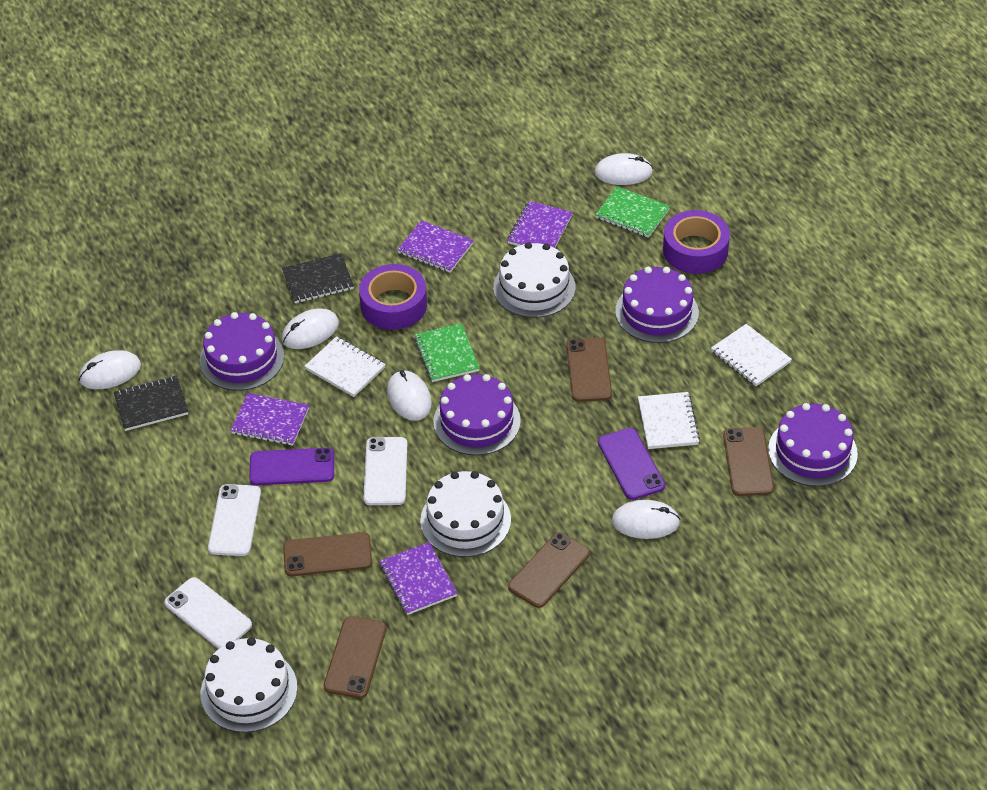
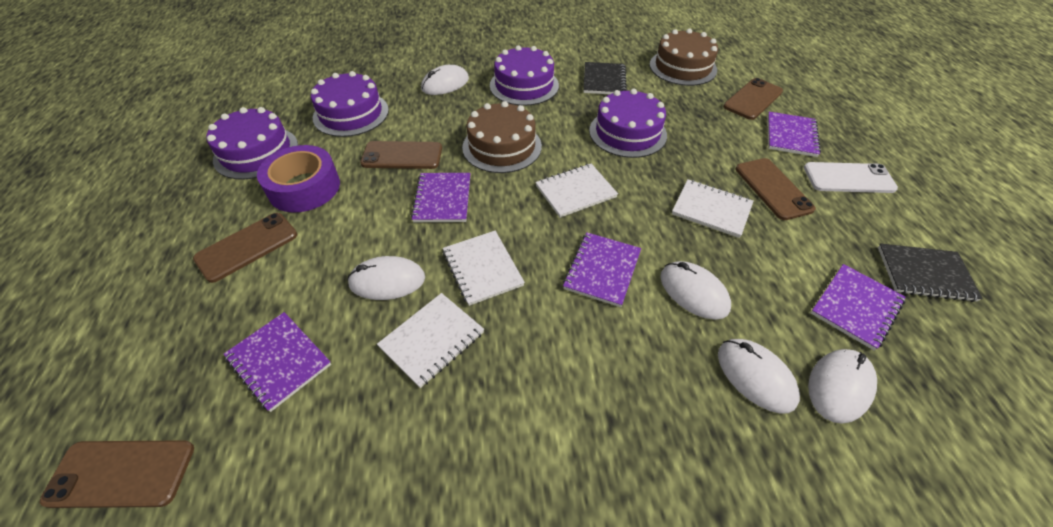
brown cake: none = 0 -> [462,101,542,173] [649,29,718,86] = 2
green notebook: [414,323,480,382] [595,186,670,238] = 2 -> none = 0
purple notebook: [231,393,309,446] [380,542,457,615] [397,220,474,273] [507,201,573,248] = 4 -> [224,312,331,412] [411,173,470,222] [563,232,641,307] [768,112,821,157] [811,264,906,350] = 5
purple phone: [249,448,334,485] [598,428,665,500] = 2 -> none = 0
purple tape: [359,264,427,330] [663,210,730,274] = 2 -> [257,145,340,212] = 1
white cake: [200,637,297,733] [420,471,511,557] [493,242,575,318] = 3 -> none = 0
white notebook: [304,336,386,397] [638,392,700,449] [711,324,792,386] = 3 -> [377,293,484,388] [443,231,525,306] [536,163,618,218] [672,179,754,238] = 4
white phone: [164,577,252,649] [208,484,261,556] [364,437,407,505] = 3 -> [804,162,898,193] = 1

